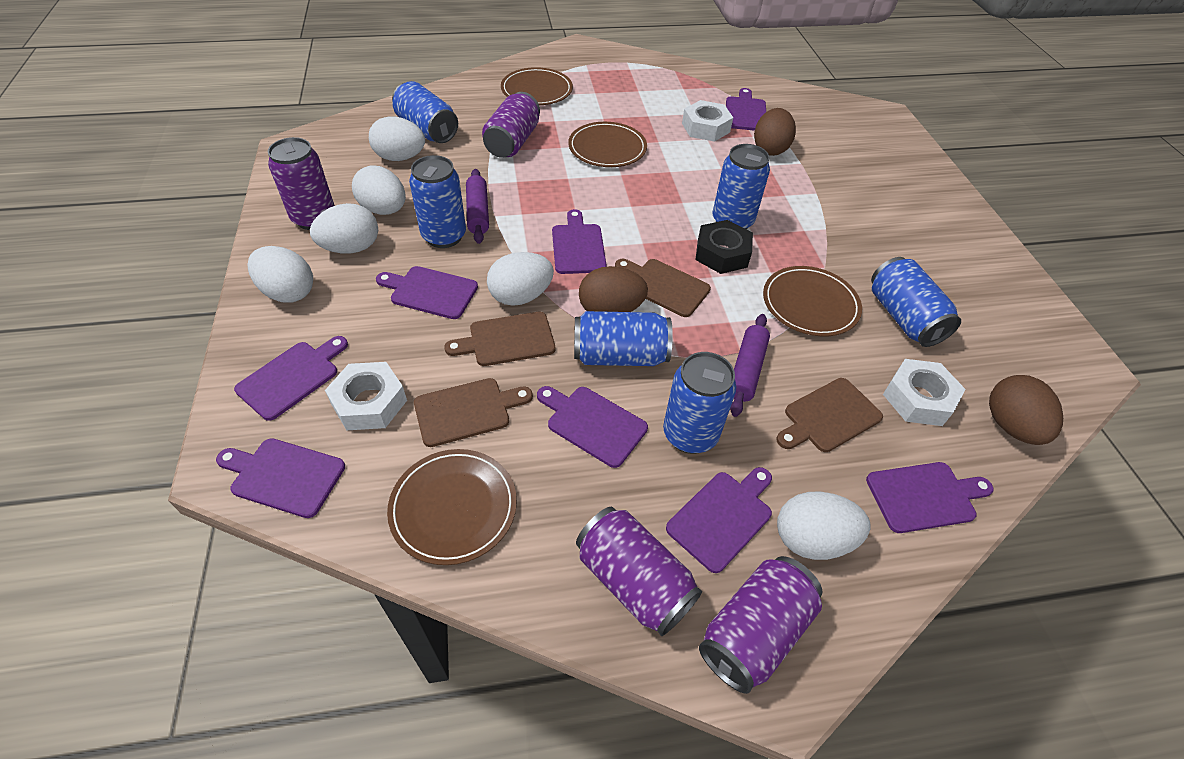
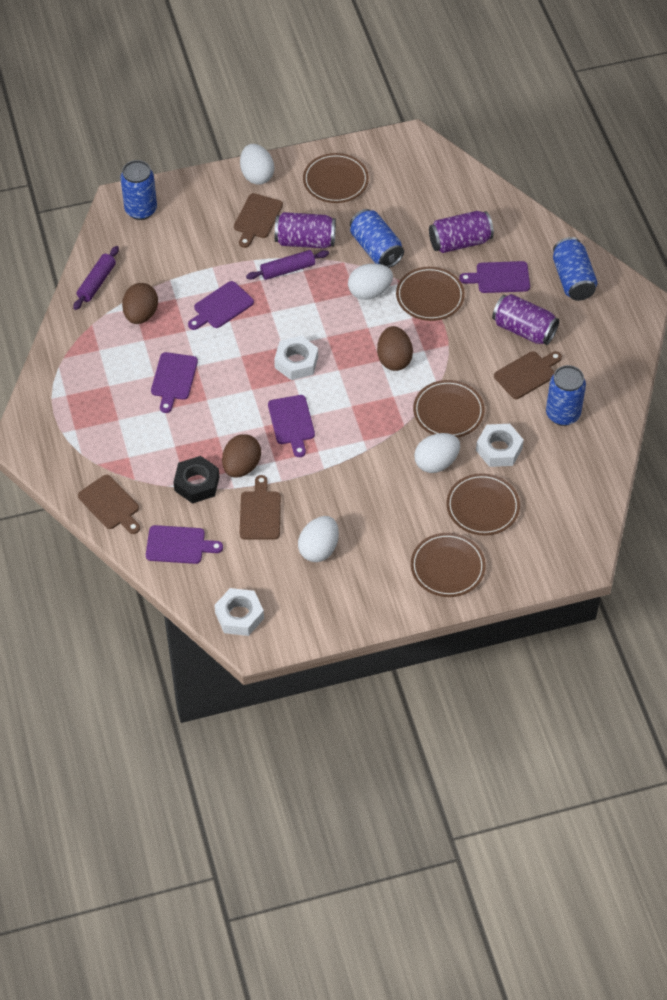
blue can: [392,81,458,143] [409,155,466,248] [574,311,673,366] [663,352,736,454] [713,144,770,230] [871,257,961,347] = 6 -> [120,160,157,220] [350,209,404,268] [546,365,586,426] [553,237,597,301] = 4
brown plate: [387,449,517,565] [501,67,573,105] [568,122,647,167] [763,266,862,336] = 4 -> [303,153,369,203] [396,267,465,321] [411,533,486,597] [413,380,485,438] [446,473,520,536] = 5
purple can: [268,137,335,230] [482,92,540,158] [576,507,702,636] [699,556,823,694] = 4 -> [275,212,336,248] [429,211,494,253] [492,294,559,345] = 3
purple cutting board: [216,438,345,518] [234,336,348,421] [376,266,478,319] [537,386,648,468] [552,209,607,274] [666,467,772,573] [726,88,766,131] [866,462,994,533] = 8 -> [146,525,223,564] [151,352,198,413] [188,281,254,330] [268,395,315,457] [459,261,530,293] = 5
white egg: [248,246,313,302] [310,203,378,254] [352,166,406,215] [369,116,425,161] [487,252,554,306] [777,491,871,560] = 6 -> [240,144,274,185] [298,516,339,562] [348,263,393,300] [414,433,460,473] = 4

